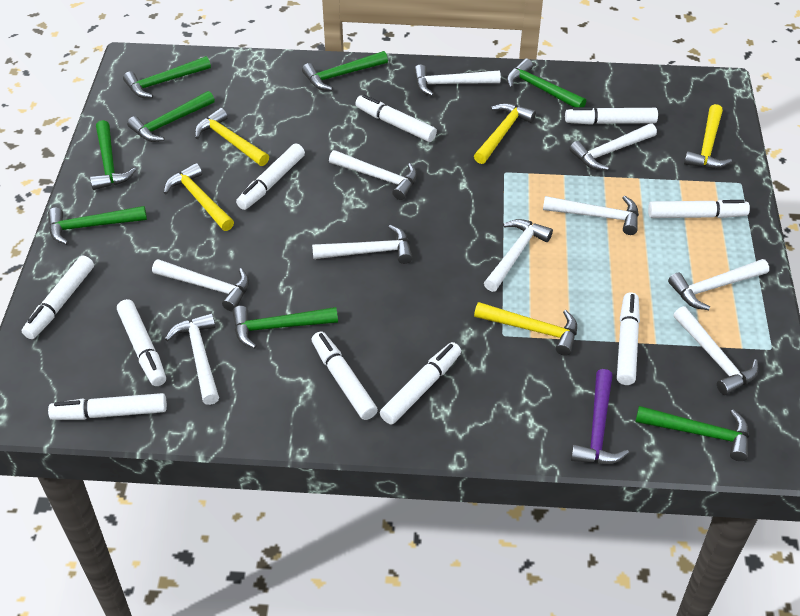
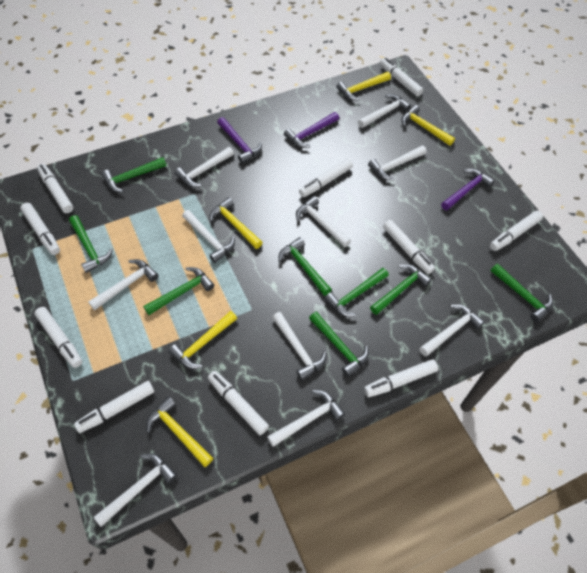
purple hammer: [571,369,629,464] = 1 -> [217,117,262,163] [284,112,339,148] [441,169,494,210] = 3

